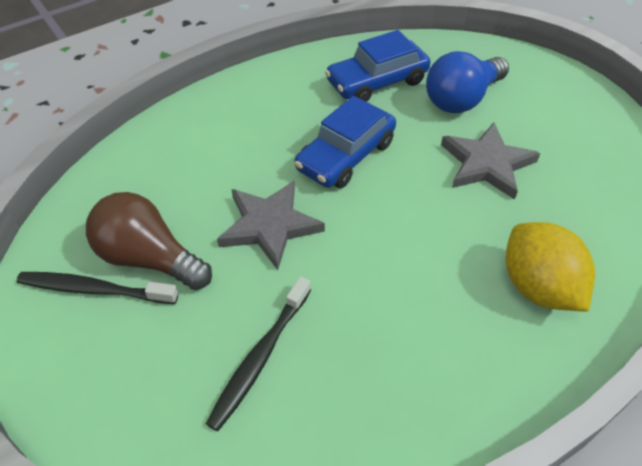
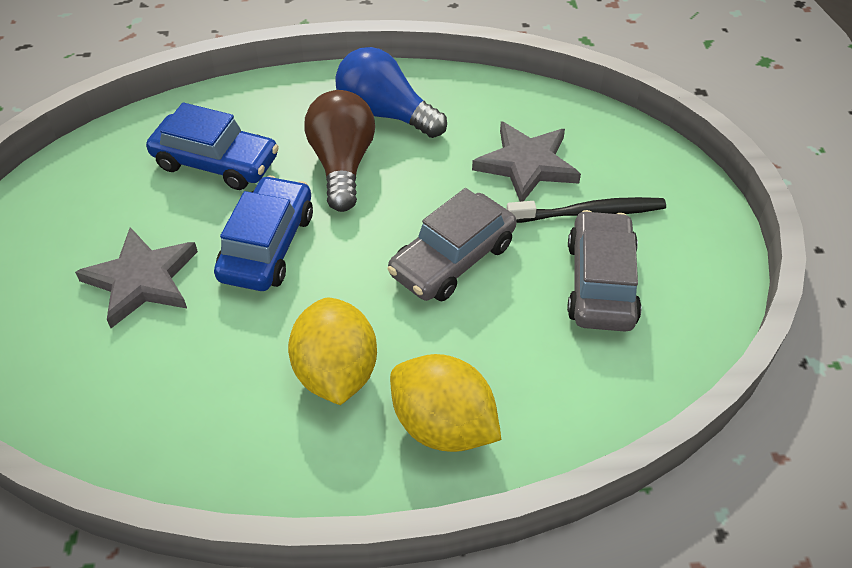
black toothbrush: [17,272,178,304] [206,276,311,431] = 2 -> [507,197,666,223] = 1
grey car: none = 0 -> [387,188,517,301] [567,210,642,332] = 2
yellow lemon: [506,222,595,312] = 1 -> [288,298,377,405] [390,354,501,452] = 2

